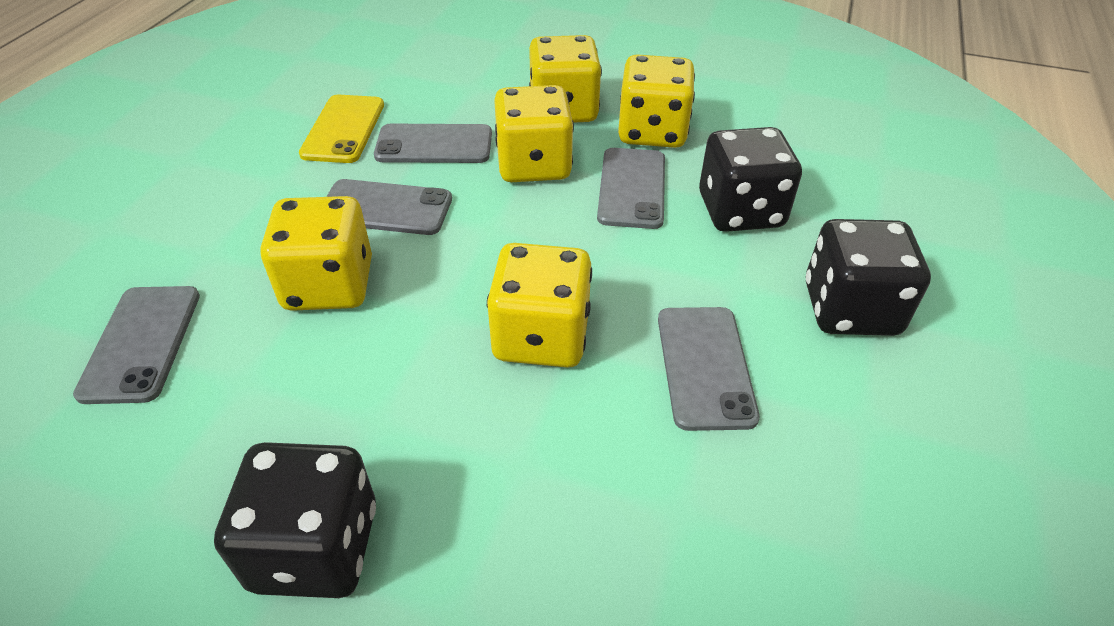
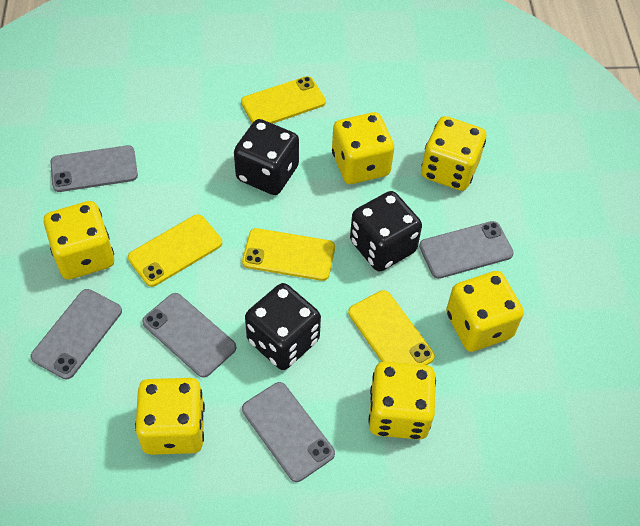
yellow dice: [260,196,372,311] [487,243,592,368] [494,85,574,182] [529,35,602,123] [618,54,695,148] = 5 -> [43,201,114,280] [135,378,205,455] [332,112,394,184] [368,361,436,440] [421,116,486,191] [446,271,524,352] = 6
yellow phone: [299,95,384,163] = 1 -> [128,214,222,287] [241,76,326,124] [242,228,335,281] [348,290,435,365] = 4

